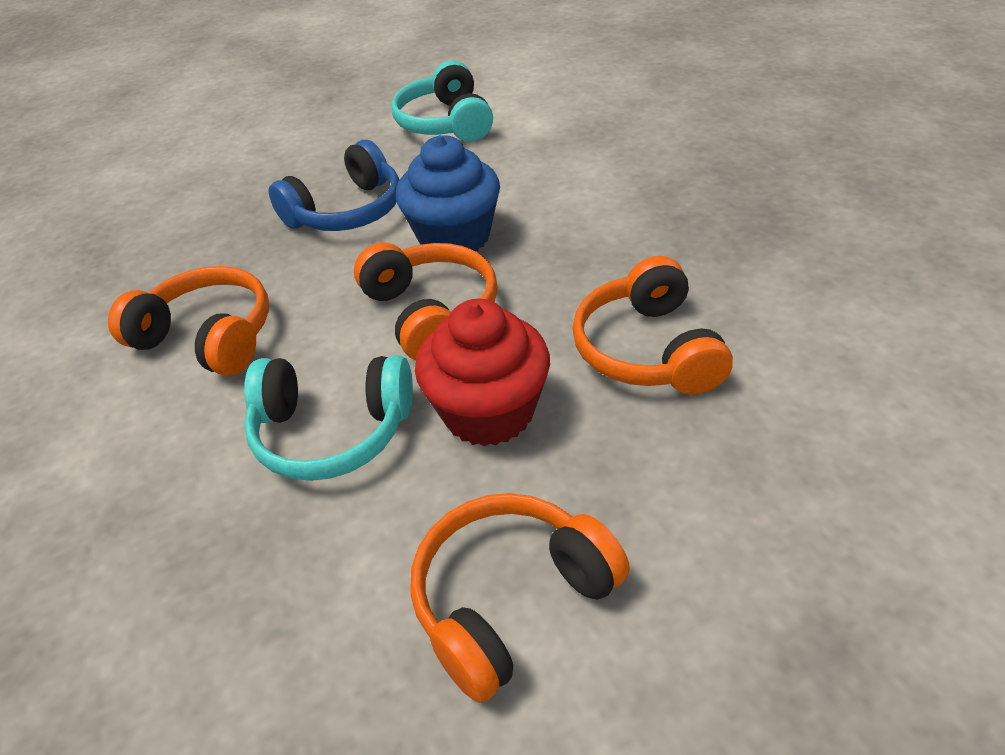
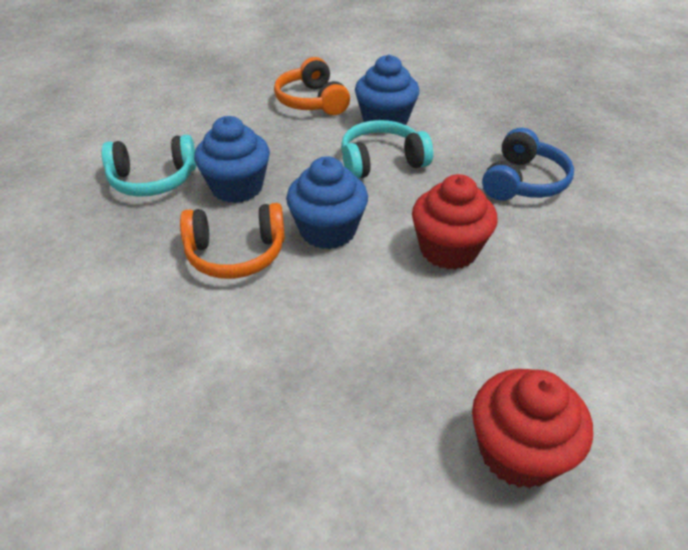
blue cupcake: [396,135,500,251] = 1 -> [194,116,270,203] [286,156,368,249] [355,55,419,125] = 3
orange headphones: [108,266,269,376] [354,243,497,360] [410,493,630,703] [572,256,733,395] = 4 -> [180,203,285,279] [274,57,350,115] = 2
red cupcake: [415,299,550,446] = 1 -> [412,174,497,270] [472,369,593,489] = 2

